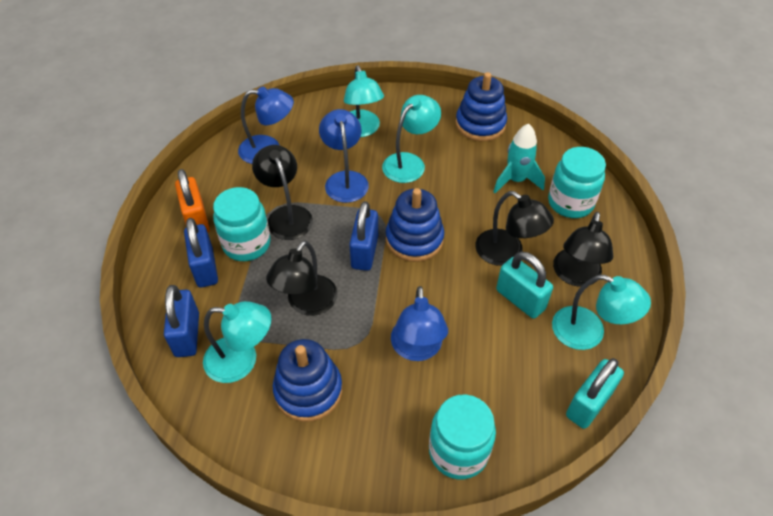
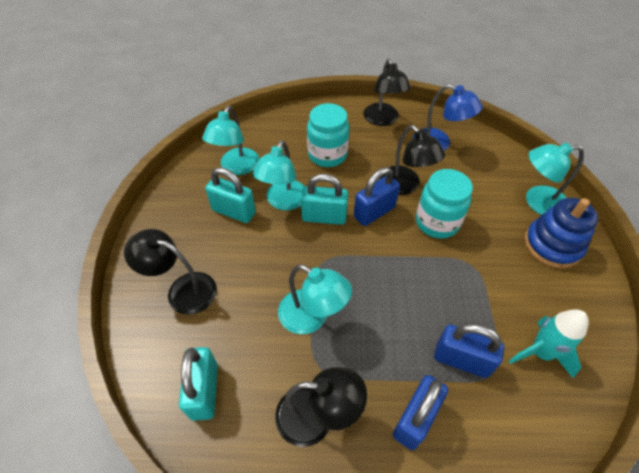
blue lamp: [238,87,294,164] [319,109,369,203] [391,286,448,361] = 3 -> [413,84,483,151] = 1
blue stacking toy: [273,339,342,422] [386,188,444,262] [456,72,507,141] = 3 -> [524,198,598,269] = 1
orange padlock: [175,169,210,232] = 1 -> none = 0
turquoise jar: [213,187,271,261] [429,394,496,479] [548,147,606,218] = 3 -> [307,103,349,167] [416,169,473,238] = 2
turquoise padlock: [496,252,553,319] [566,358,624,429] = 2 -> [179,347,218,421] [205,167,256,223] [301,174,348,225] = 3

